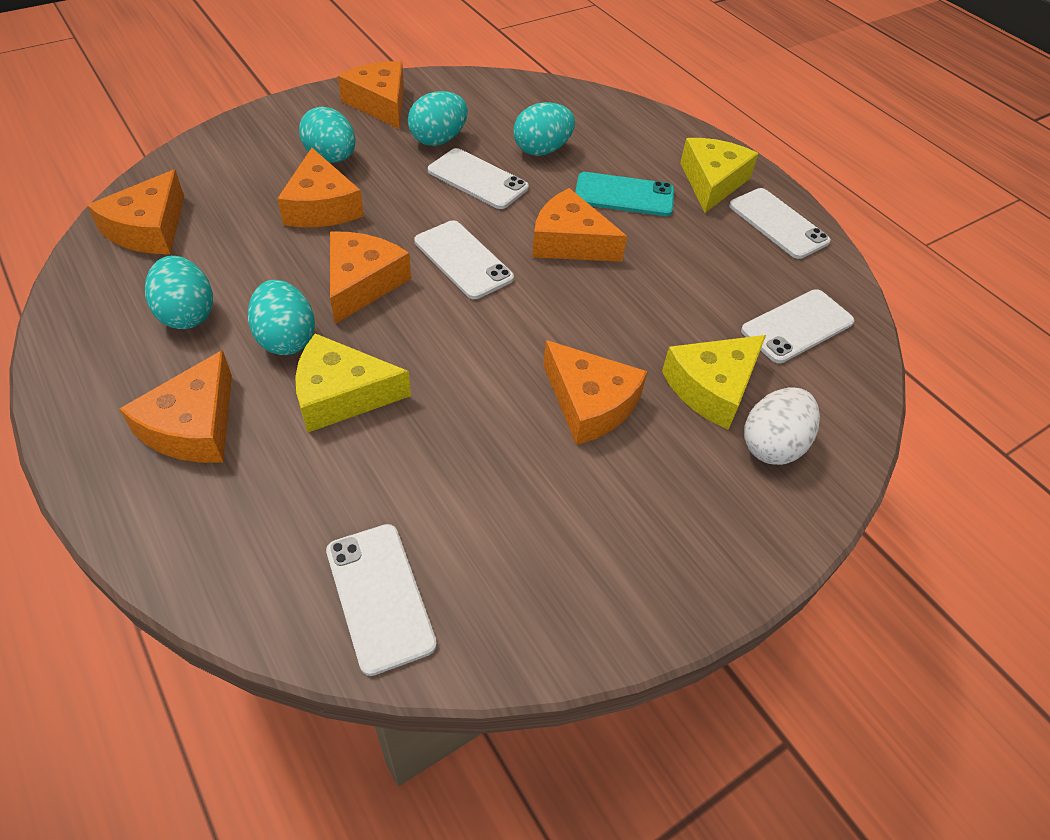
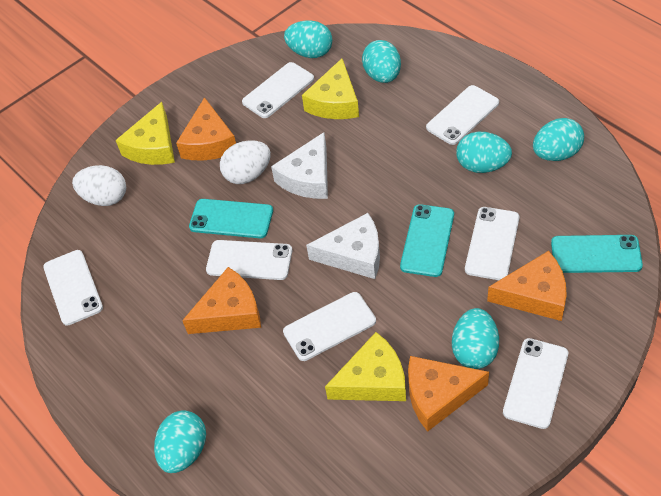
orange cheese: [87,170,184,254] [119,350,232,463] [277,148,364,227] [330,232,411,324] [338,61,404,129] [532,188,627,262] [543,340,648,445] = 7 -> [176,97,236,160] [182,267,261,334] [408,356,489,432] [487,251,567,321] = 4
turquoise egg: [145,256,213,329] [248,280,315,355] [299,106,355,163] [408,91,468,146] [513,102,575,156] = 5 -> [154,410,206,473] [284,21,332,58] [362,40,401,83] [452,308,499,369] [456,132,512,173] [533,118,584,161] = 6
turquoise phone: [575,172,674,216] = 1 -> [189,199,273,238] [400,204,454,277] [551,235,643,273] = 3
white cheese: none = 0 -> [271,132,328,199] [306,213,380,279] = 2
white egg: [744,388,820,465] = 1 -> [72,165,126,206] [220,140,271,184] = 2
white phone: [326,524,437,676] [414,220,514,299] [428,148,529,209] [729,188,831,259] [741,289,854,363] = 5 -> [43,250,103,326] [206,240,292,280] [242,62,314,118] [283,292,376,361] [426,85,499,145] [465,207,519,280] [503,338,568,429] = 7

